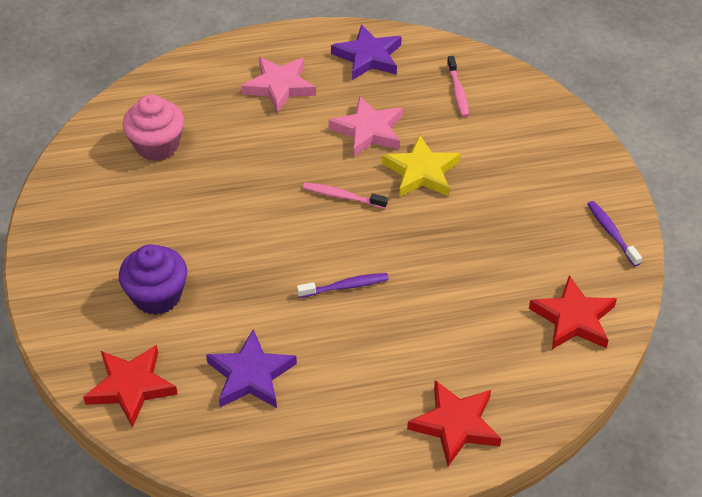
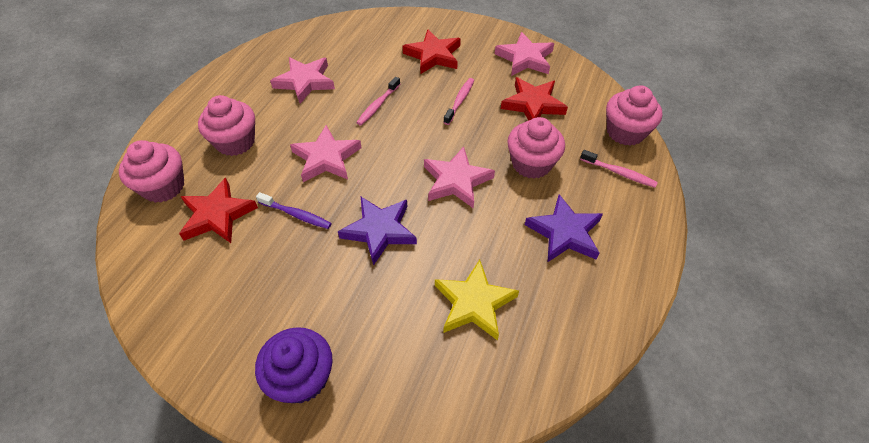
pink cupcake: [123,94,184,161] = 1 -> [119,140,184,203] [198,95,255,156] [507,117,565,179] [606,85,663,146] = 4
pink star: [241,57,316,113] [329,96,403,157] = 2 -> [270,57,335,104] [290,125,362,182] [424,147,495,209] [495,32,554,76] = 4
pink toothbrush: [303,182,388,209] [447,56,469,117] = 2 -> [356,77,400,125] [443,78,474,125] [580,150,658,188] = 3
purple toothbrush: [297,273,389,298] [587,201,642,266] = 2 -> [256,192,332,229] = 1

